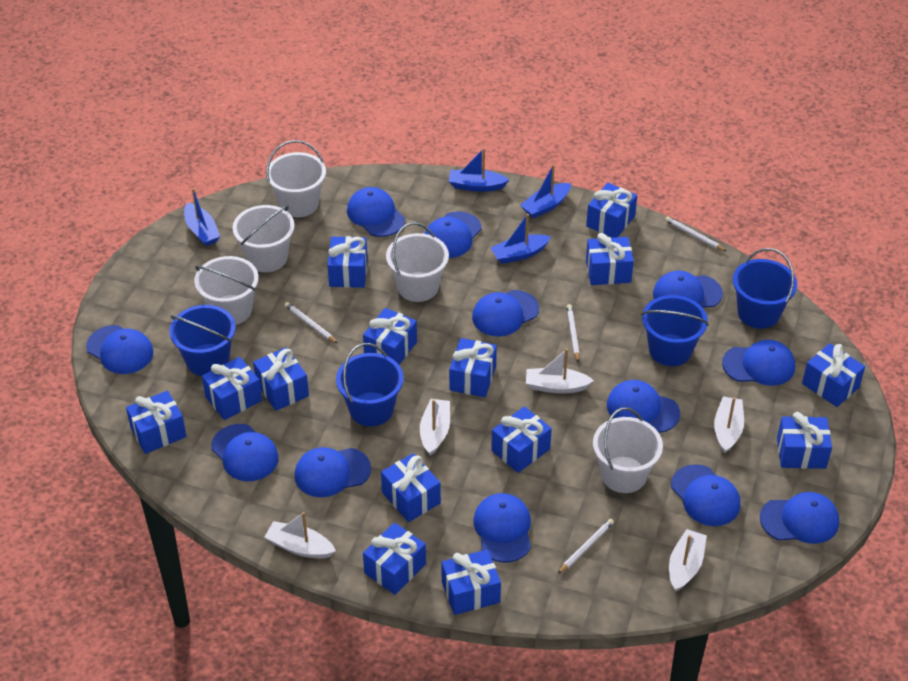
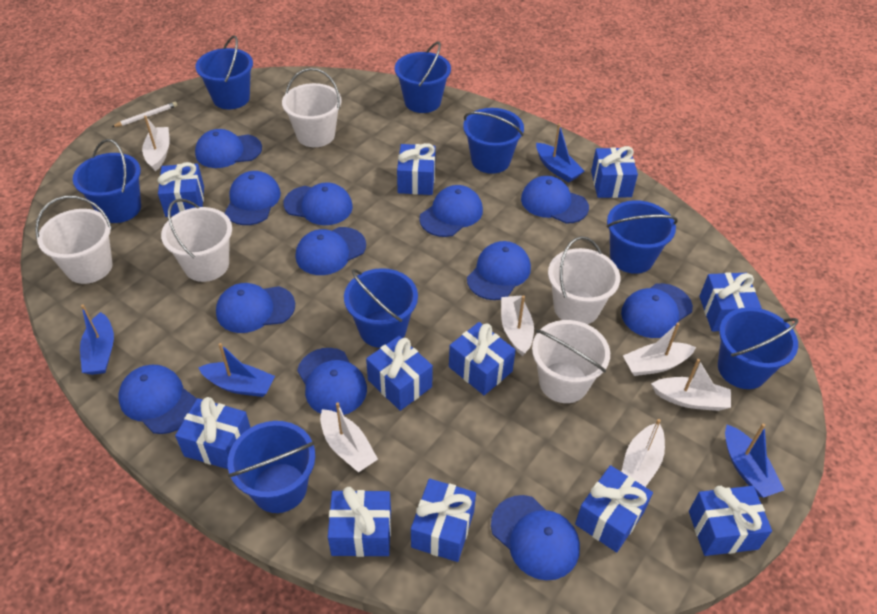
blue bucket: [169,305,236,376] [336,343,403,426] [641,295,709,366] [733,248,797,329] = 4 -> [73,139,141,223] [195,35,253,109] [228,421,315,513] [344,268,418,348] [395,42,451,113] [463,108,524,174] [607,200,678,274] [718,307,799,389] = 8
blue gift: [126,391,187,454] [202,357,262,420] [253,347,309,411] [327,236,368,288] [363,308,417,365] [363,523,426,595] [381,453,441,522] [441,549,501,615] [449,338,497,397] [491,406,552,473] [586,183,637,238] [586,233,634,285] [777,412,832,469] [802,343,865,407] = 14 -> [157,162,204,217] [175,397,251,469] [328,487,391,557] [366,336,433,411] [397,143,436,195] [411,479,476,562] [449,322,516,395] [575,465,653,553] [591,146,638,198] [689,486,772,556] [699,272,762,331] = 11
white boat: [265,512,336,558] [420,399,450,456] [526,349,594,394] [669,529,707,592] [714,397,744,454] = 5 -> [142,116,170,171] [320,402,378,472] [501,295,534,356] [621,419,665,487] [623,323,696,376] [651,359,731,411] = 6
white pencil: [284,302,337,343] [558,519,614,574] [567,304,580,362] [665,217,726,251] = 4 -> [112,102,178,127] = 1

